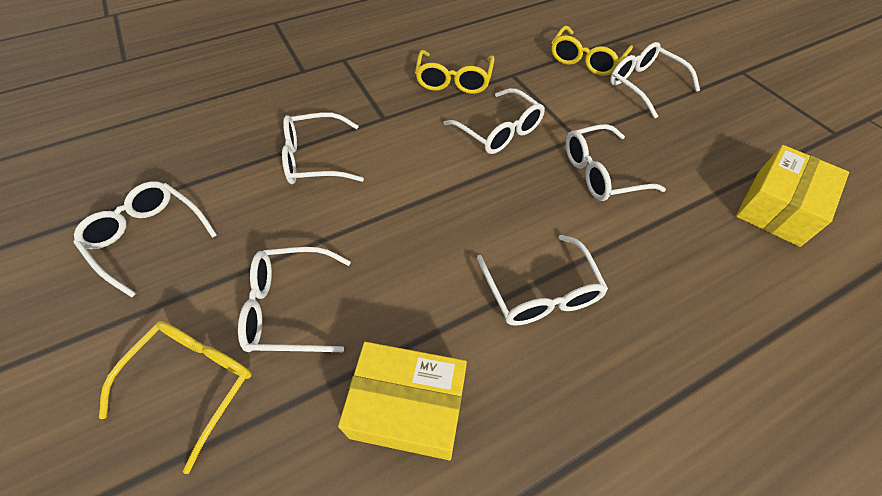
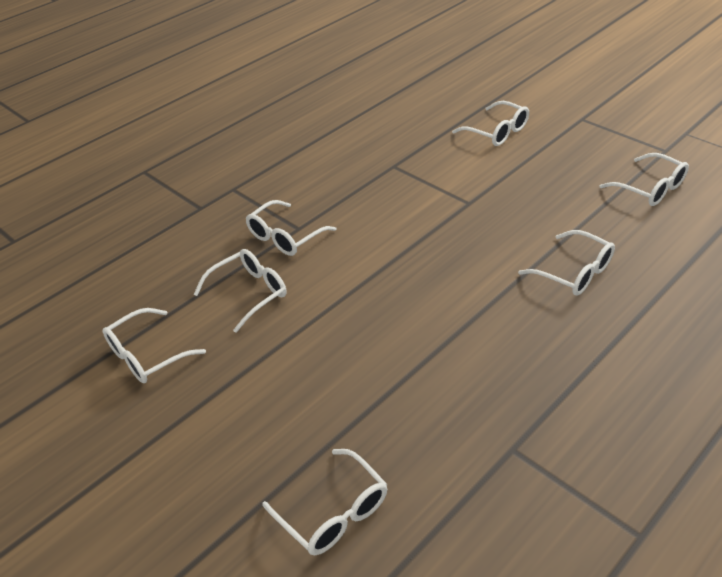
yellow box: [338,342,467,460] [736,145,849,247] = 2 -> none = 0
yellow glasses: [99,321,252,474] [415,50,495,94] [551,26,633,76] = 3 -> none = 0

